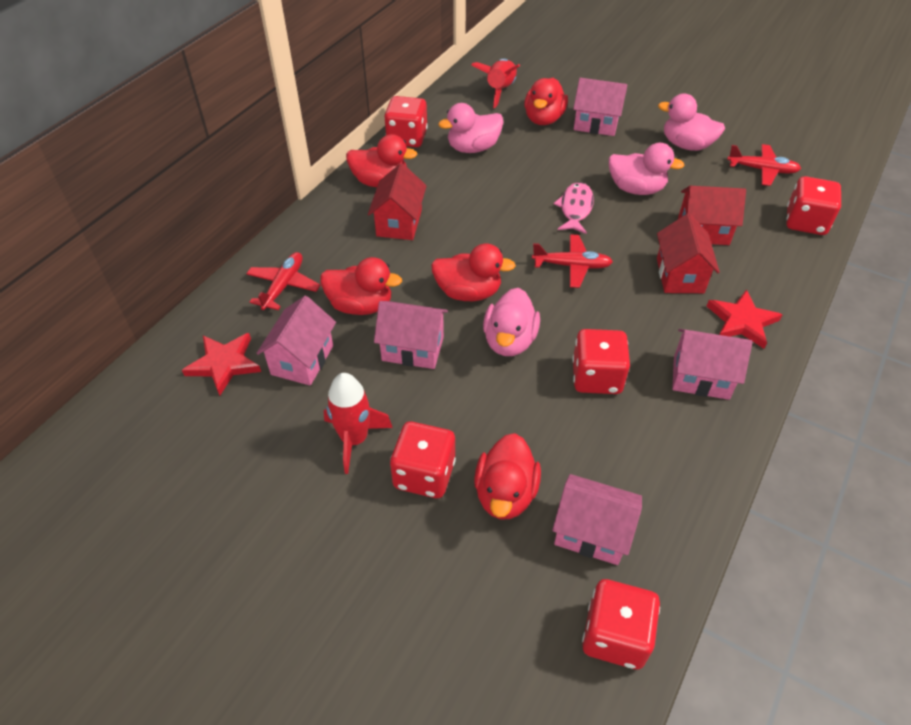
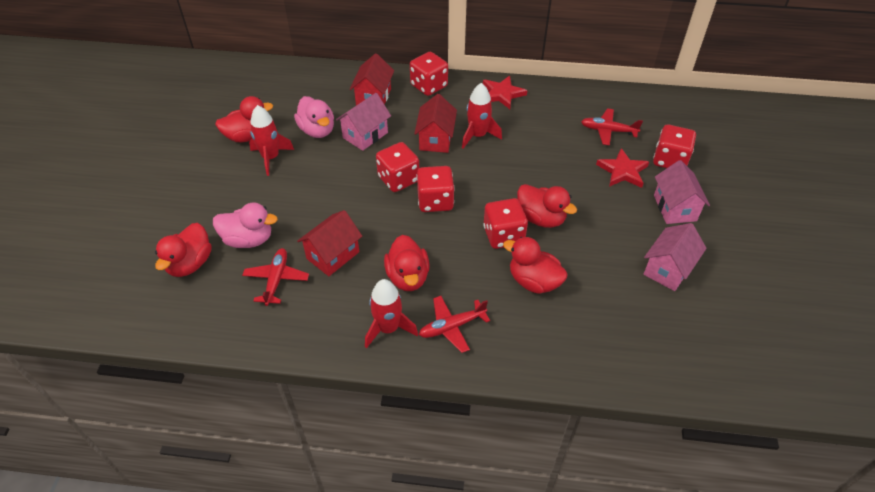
pink duck: [438,103,503,153] [483,288,540,356] [609,143,685,195] [658,93,725,151] = 4 -> [213,203,278,248] [294,96,334,138] = 2
pink fish: [553,182,594,234] = 1 -> none = 0
pink house: [256,296,336,386] [374,301,448,369] [552,474,642,565] [573,78,627,136] [672,329,752,400] = 5 -> [336,93,391,151] [644,223,706,291] [654,160,710,224] = 3
red rocket: [324,373,393,474] [471,59,520,108] = 2 -> [249,105,294,176] [365,279,418,348] [462,83,502,149] = 3

